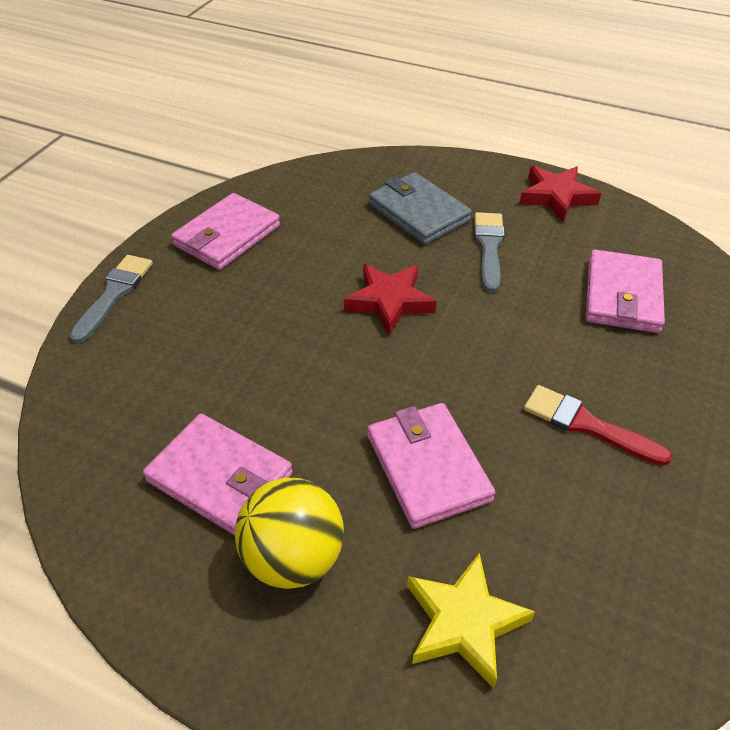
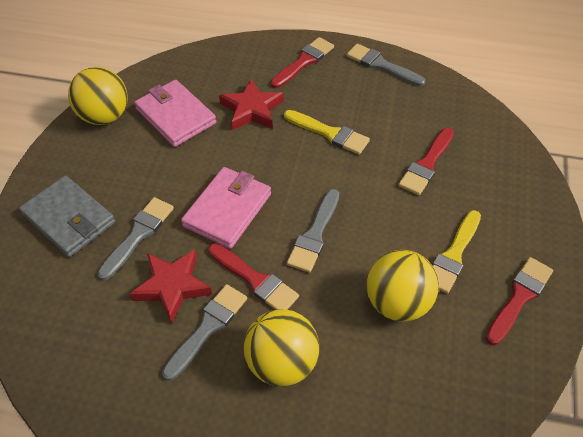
grey brush: [70,255,153,344] [474,212,505,292] = 2 -> [98,197,174,280] [162,284,247,381] [287,189,339,273] [346,44,425,86] = 4
pink wallet: [143,414,293,536] [171,193,280,270] [367,403,495,529] [586,249,665,333] = 4 -> [134,80,216,147] [181,167,271,249] = 2
red brush: [524,385,672,466] = 1 -> [208,243,299,310] [270,37,334,88] [398,128,454,195] [486,257,553,345] = 4
yellow ball: [235,478,344,589] = 1 -> [68,67,128,125] [244,309,319,386] [367,250,439,321] = 3
yellow brush: none = 0 -> [284,110,370,155] [432,210,481,294] = 2
yellow star: [407,553,535,688] = 1 -> none = 0

